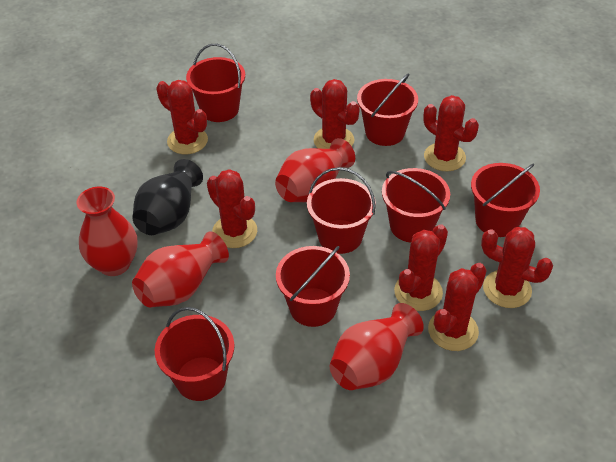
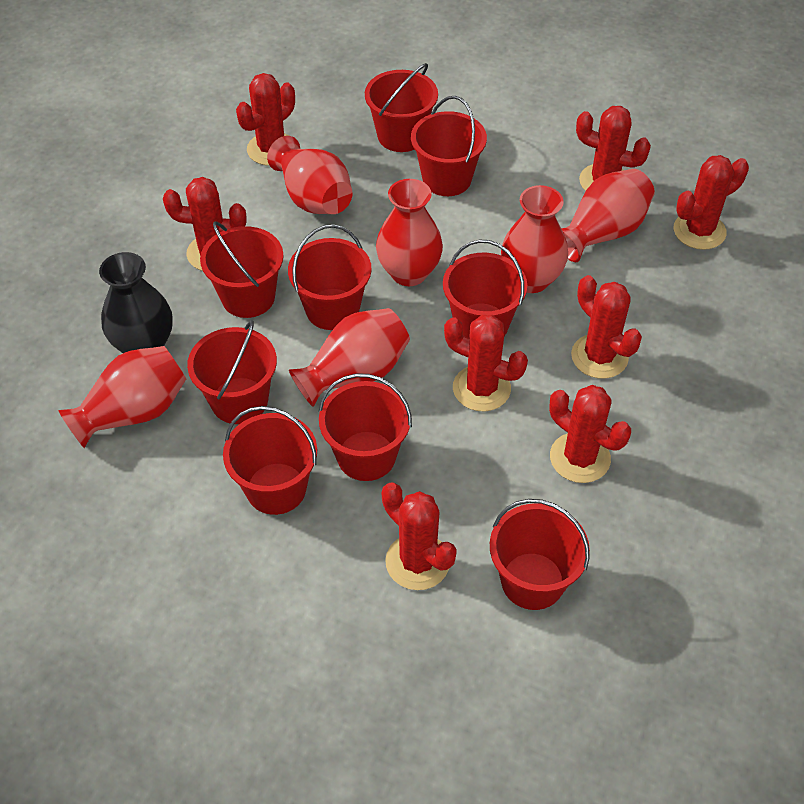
red bucket: [155,307,235,401] [186,43,245,122] [276,246,350,327] [307,167,376,254] [357,73,418,146] [382,168,450,243] [471,163,540,237] = 7 -> [187,320,277,424] [200,221,284,318] [223,406,317,515] [288,224,371,330] [318,373,412,481] [365,63,438,152] [411,96,487,196] [443,240,527,338] [490,499,590,610] = 9
red cactus: [156,80,208,154] [207,169,257,248] [310,79,360,149] [394,224,448,311] [423,95,479,172] [428,263,487,351] [481,227,553,308] = 7 -> [163,177,247,271] [236,73,295,166] [382,482,457,590] [444,314,528,411] [549,385,631,483] [571,275,642,379] [576,106,651,191] [674,155,749,250] = 8
red vase: [77,187,138,276] [132,231,229,307] [275,138,355,202] [330,303,424,390] = 4 -> [58,346,186,448] [267,136,352,214] [289,308,410,407] [376,179,443,286] [501,185,568,293] [561,169,655,262] = 6

